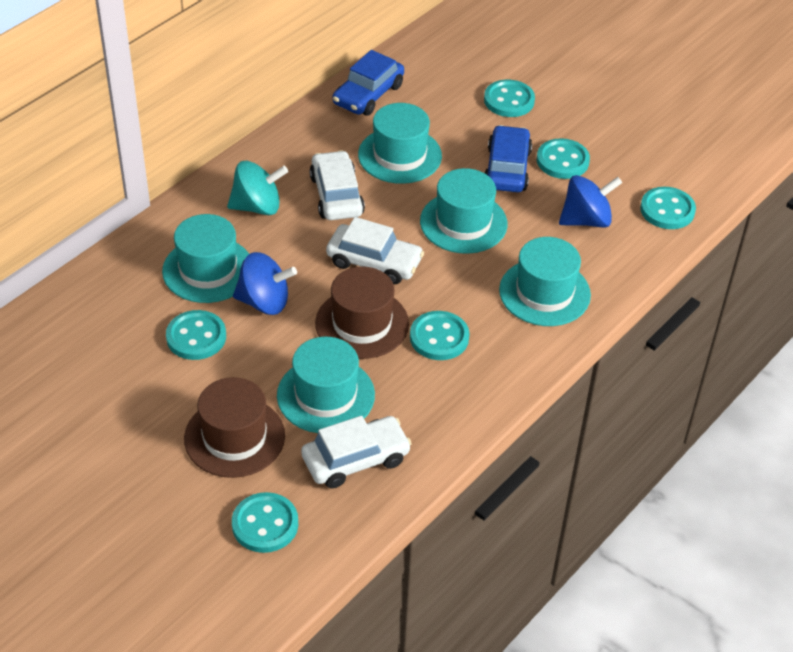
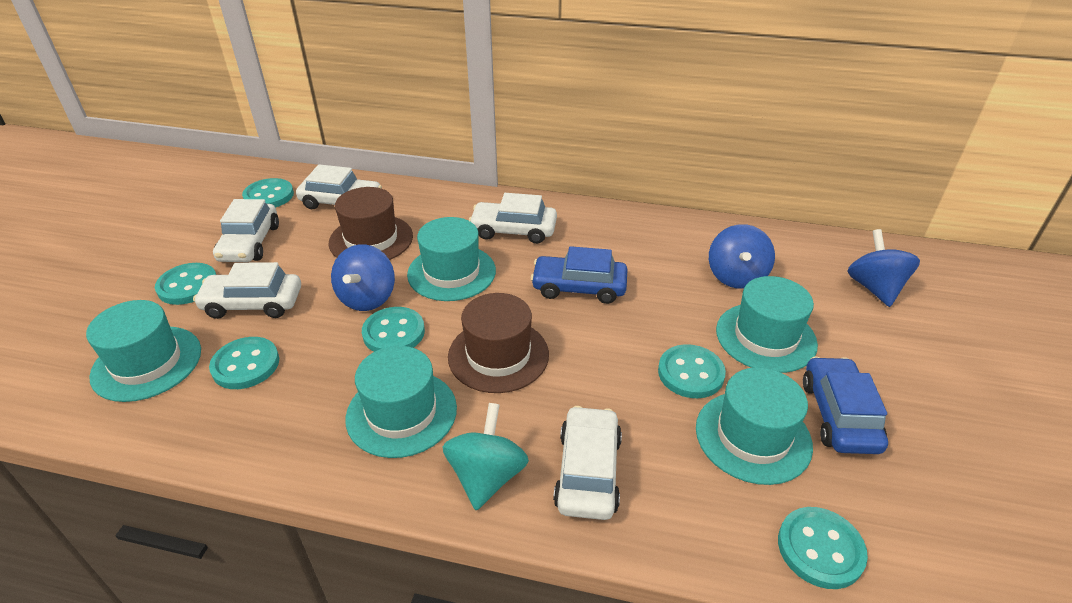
blue spinning top: [233,252,297,315] [559,175,622,228] = 2 -> [331,244,395,311] [709,224,775,289] [847,229,920,307] = 3
white car: [301,416,412,488] [309,150,365,220] [326,217,424,284] = 3 -> [193,262,301,319] [213,199,279,262] [296,164,382,209] [469,193,557,244] [553,406,622,520] = 5

